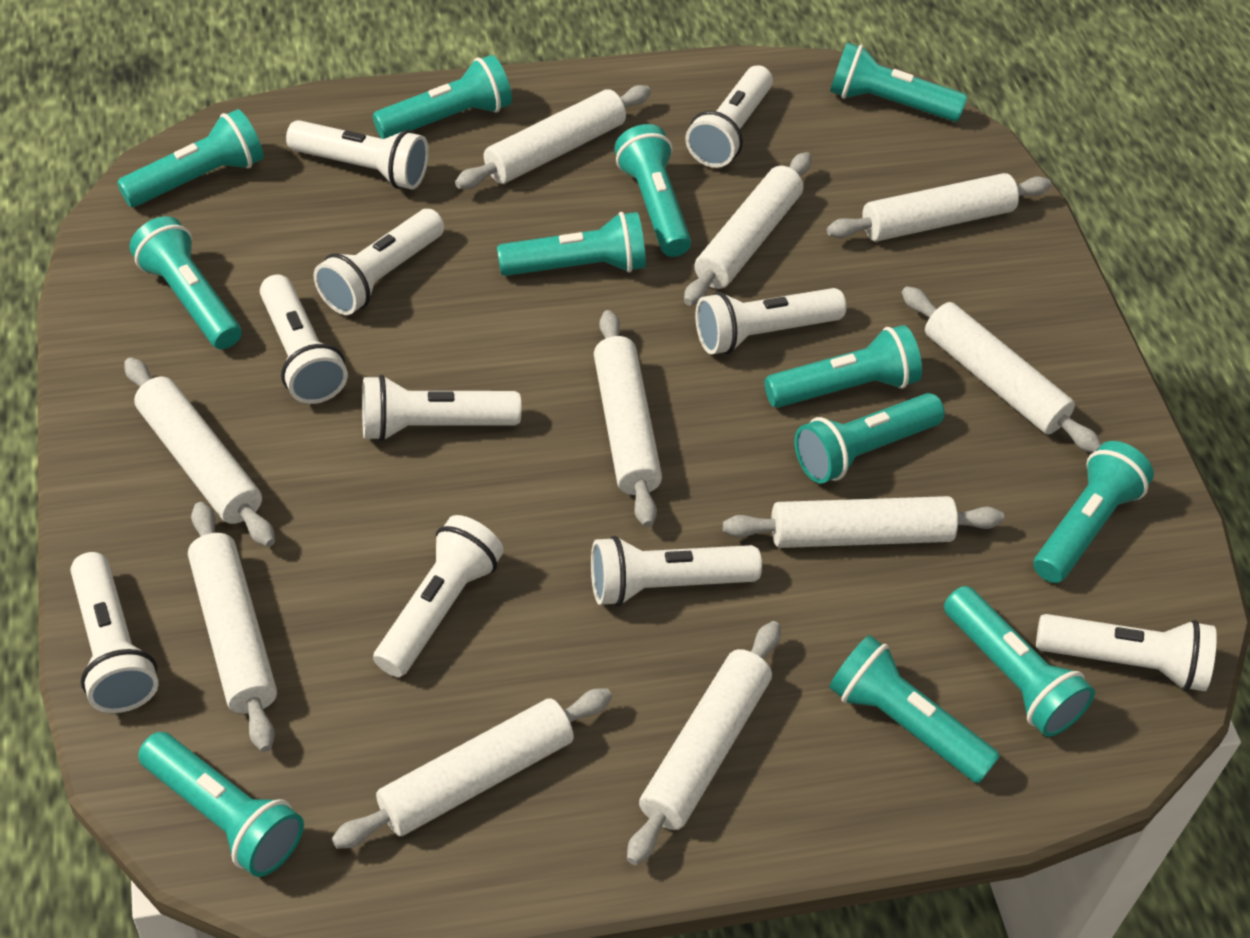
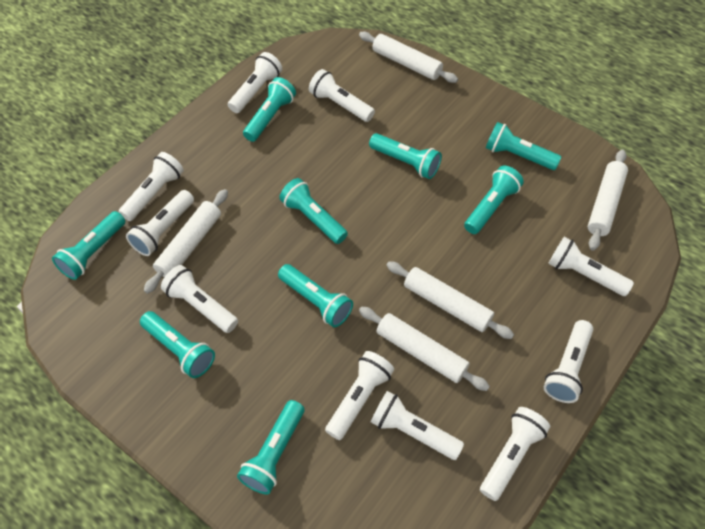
turquoise flashlight: [117,109,264,207] [129,216,242,349] [138,732,304,877] [373,55,512,139] [497,212,646,276] [614,124,691,257] [764,325,922,408] [795,393,945,484] [829,635,1000,783] [830,42,967,122] [944,586,1095,737] [1033,441,1154,583] = 12 -> [52,211,125,280] [140,311,215,378] [237,400,304,495] [243,77,296,142] [278,264,353,328] [279,178,348,244] [369,133,442,179] [464,165,524,234] [486,122,561,170] = 9
white rolling pin: [124,357,275,547] [188,502,277,752] [332,688,612,849] [455,85,651,189] [594,310,662,527] [627,621,781,865] [684,152,812,306] [723,496,1004,548] [827,173,1051,242] [902,286,1101,453] = 10 -> [144,189,228,294] [359,32,458,83] [359,307,490,391] [386,261,514,339] [587,150,628,251] = 5

